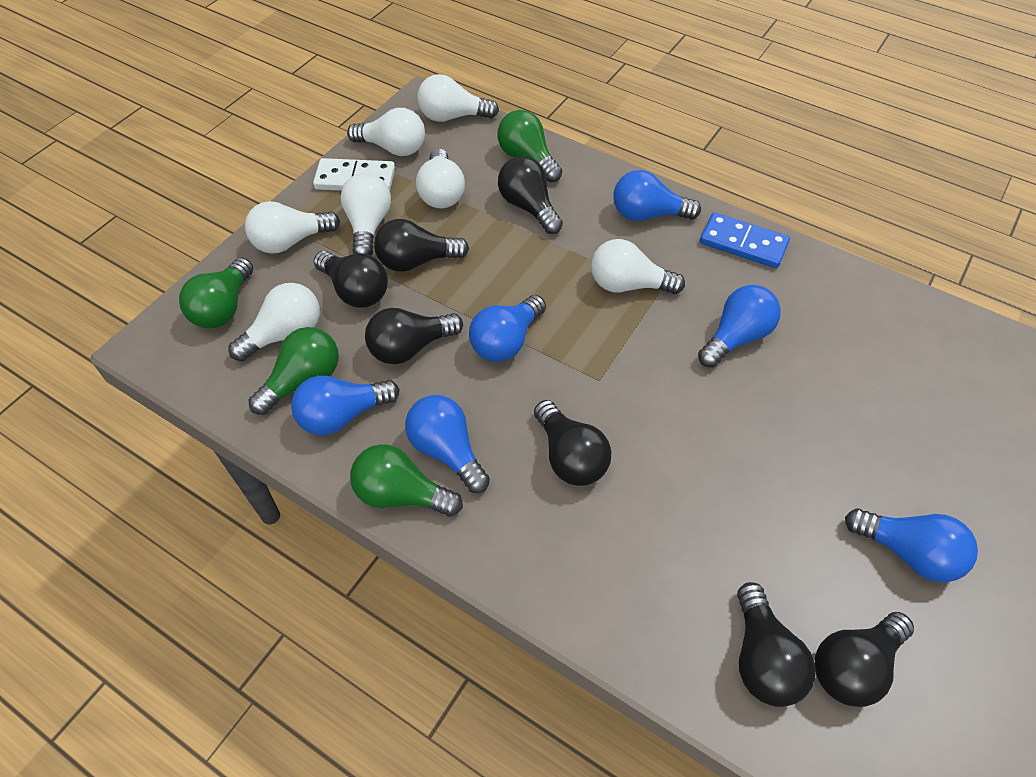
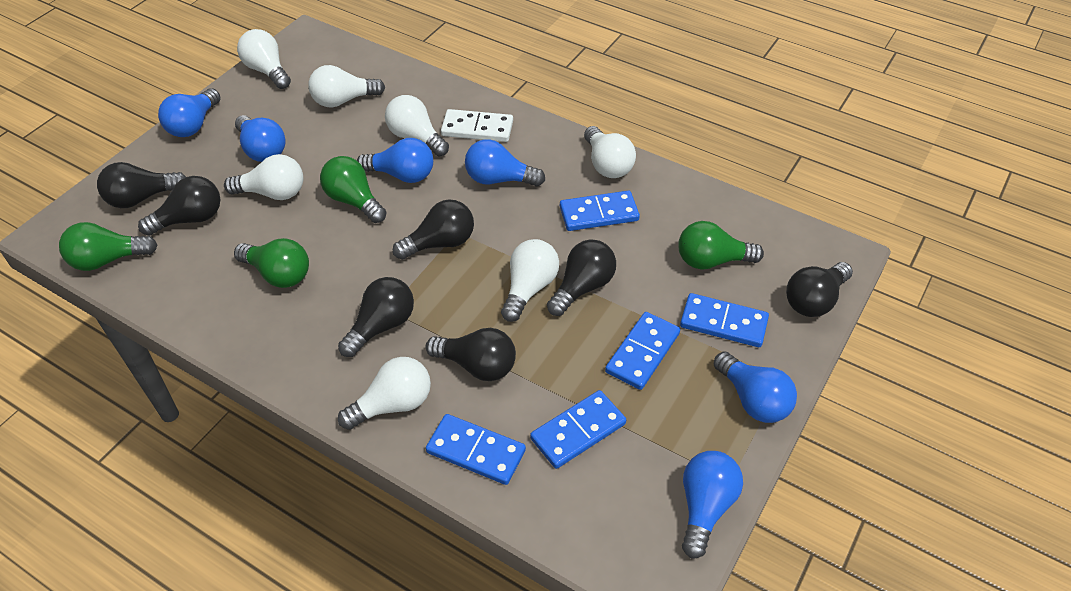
blue domino: [700,213,790,268] = 1 -> [426,414,526,485] [530,390,626,469] [560,191,640,231] [605,312,680,390] [680,293,769,347] = 5

